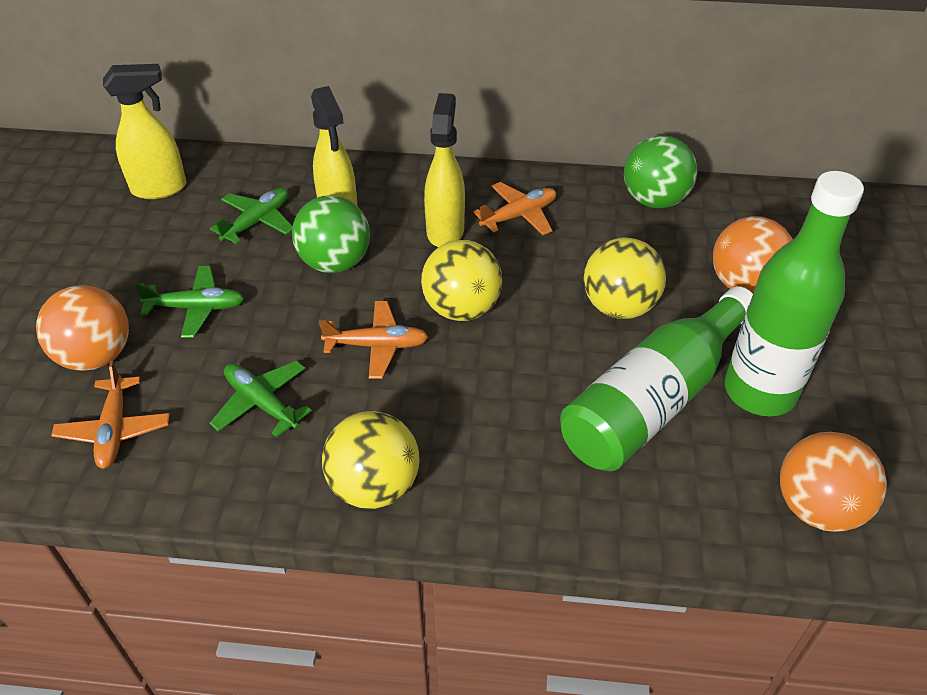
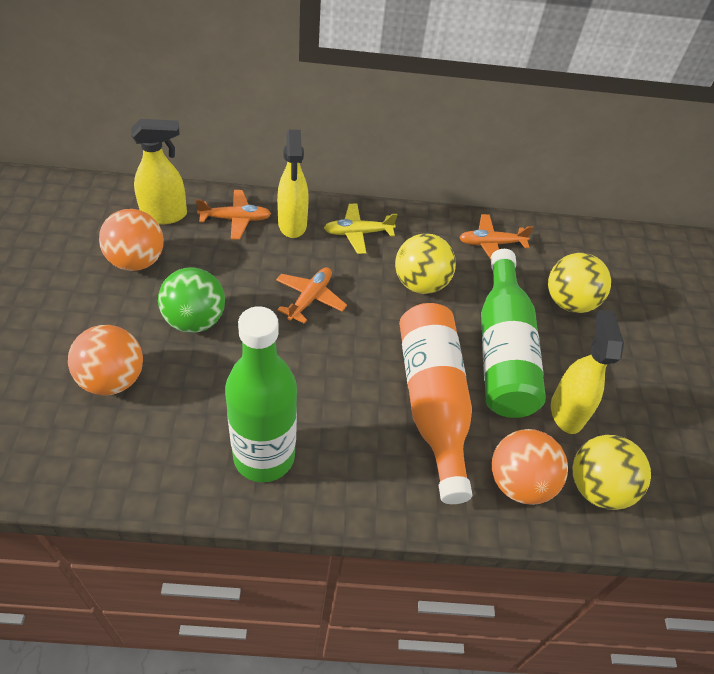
green ball: [292,195,370,273] [624,135,697,208] = 2 -> [158,267,225,333] = 1
green plane: [135,266,244,338] [210,188,293,244] [210,361,312,437] = 3 -> none = 0
orange bottle: none = 0 -> [399,303,472,504] = 1
yellow plane: none = 0 -> [324,204,397,254] = 1

